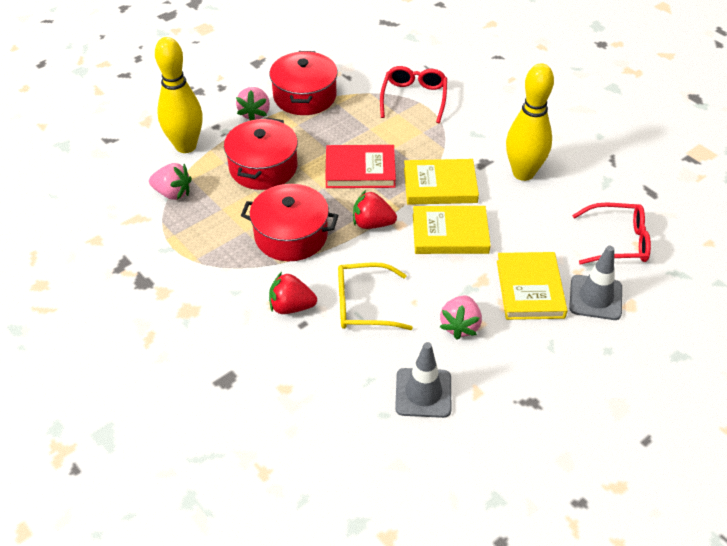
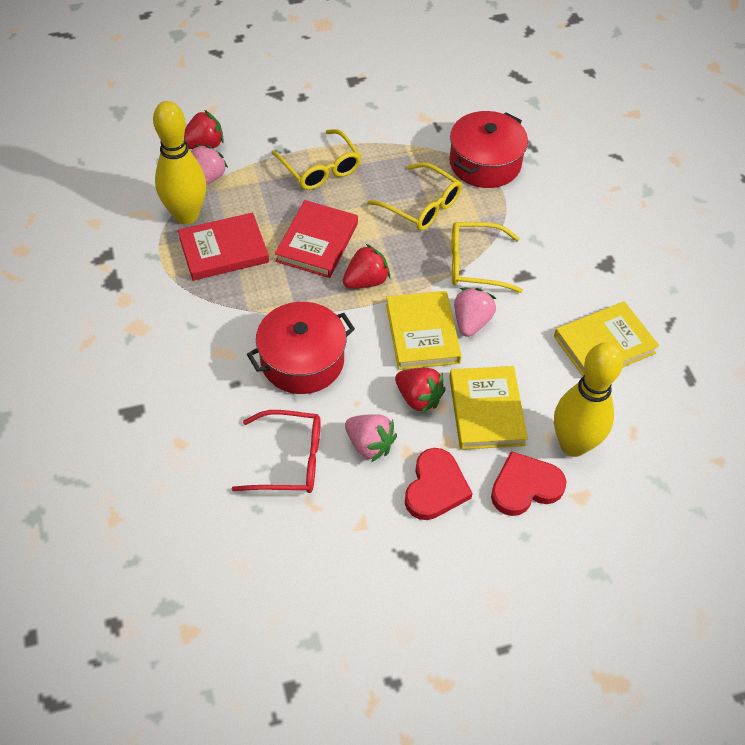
grey traffic cone: [395,342,451,418] [569,246,622,320] = 2 -> none = 0
red book: [325,145,396,188] = 1 -> [178,212,269,281] [275,200,358,278] = 2
red glasses: [380,66,447,123] [572,203,651,265] = 2 -> [232,410,321,493] = 1
red heart: none = 0 -> [405,448,473,520] [491,451,566,516] = 2
red pot: [224,118,298,190] [241,184,338,261] [270,51,338,115] = 3 -> [247,302,355,394] [449,111,528,188] = 2
red strawberry: [269,272,317,314] [353,190,397,229] = 2 -> [184,110,224,149] [343,244,390,288] [395,368,446,414] = 3
yellow glasses: [338,262,413,330] = 1 -> [272,129,361,190] [367,163,461,230] [451,222,523,293] = 3

